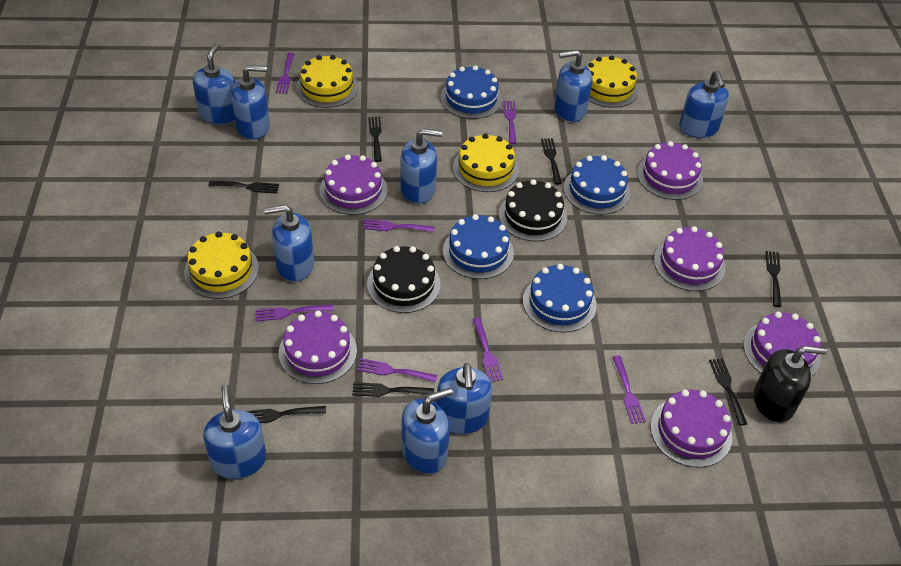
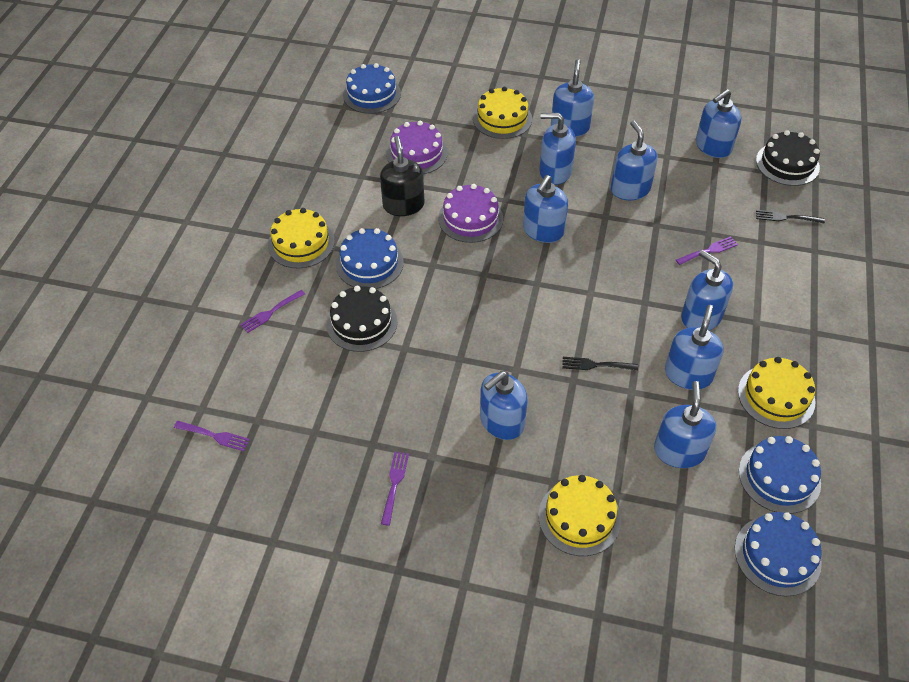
black fork: [209,181,279,194] [247,406,326,423] [352,382,434,397] [368,117,382,162] [541,138,562,185] [709,358,747,425] [765,251,782,307] = 7 -> [562,357,638,371] [756,210,825,223] = 2
purple cake: [279,311,357,384] [319,155,388,215] [637,141,703,200] [650,389,732,468] [654,226,725,291] [743,312,821,377] = 6 -> [386,121,448,174] [438,184,503,243] = 2
purple fork: [255,304,333,322] [276,53,294,94] [357,358,437,382] [363,219,435,232] [472,318,504,382] [503,101,516,144] [612,355,646,424] = 7 -> [174,421,250,451] [240,290,305,333] [381,452,409,526] [676,236,738,265] = 4

